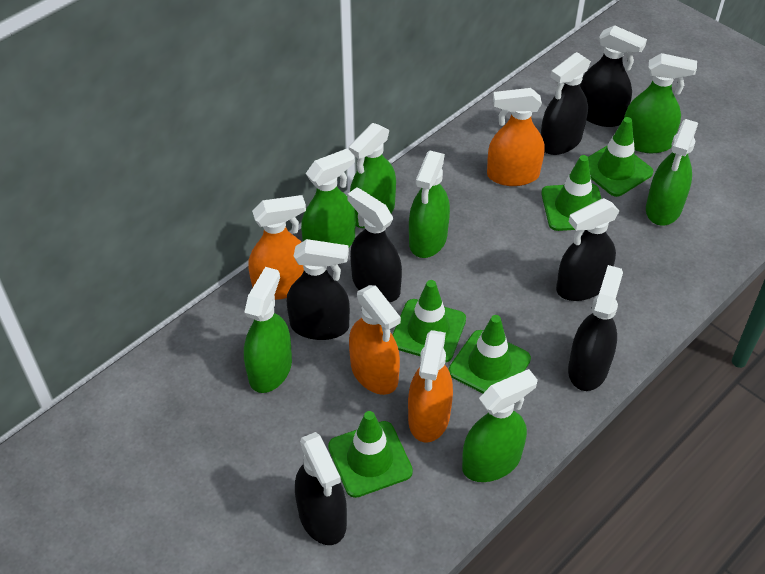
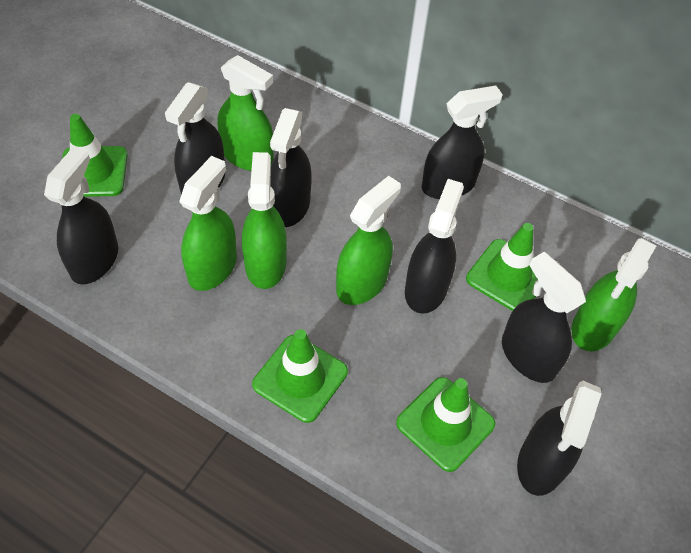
green spray bottle: [244,267,292,393] [301,148,356,247] [349,123,396,228] [409,151,450,258] [462,369,538,482] [624,53,697,153] [646,119,698,226] = 7 -> [179,156,237,291] [217,55,274,171] [242,152,287,289] [336,176,401,305] [571,238,656,351] = 5
green traffic cone: [328,411,413,498] [392,280,466,363] [448,315,531,393] [541,155,602,231] [588,117,653,197] = 5 -> [62,114,128,197] [252,329,348,423] [396,377,495,472] [466,223,538,311] = 4
orange spray bottle: [248,195,306,300] [349,285,401,395] [408,330,453,442] [487,88,544,186] = 4 -> none = 0

